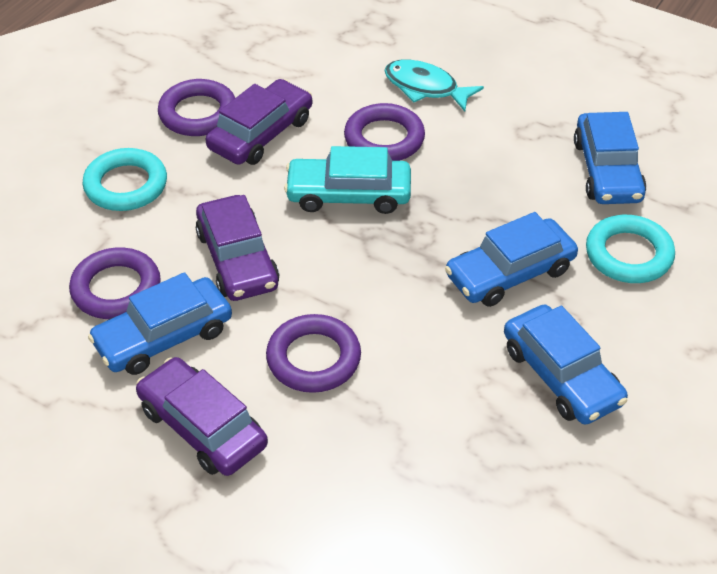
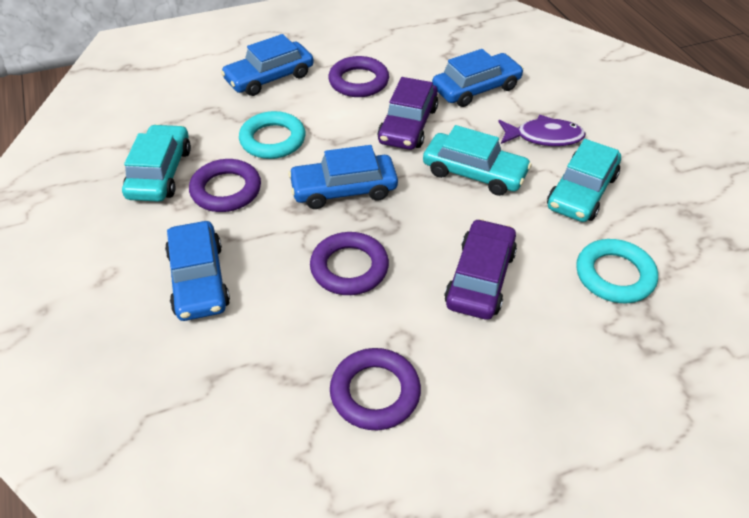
purple car: [136,357,268,476] [196,195,279,301] [206,79,312,165] = 3 -> [377,77,438,150] [444,219,517,320] = 2
purple fish: none = 0 -> [498,115,586,146] = 1
turquoise car: [284,146,411,214] = 1 -> [122,124,191,202] [423,125,532,196] [547,139,621,222] = 3
turquoise fish: [384,60,484,112] = 1 -> none = 0

